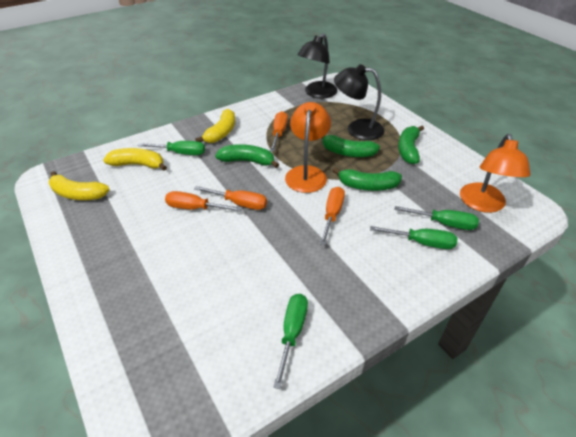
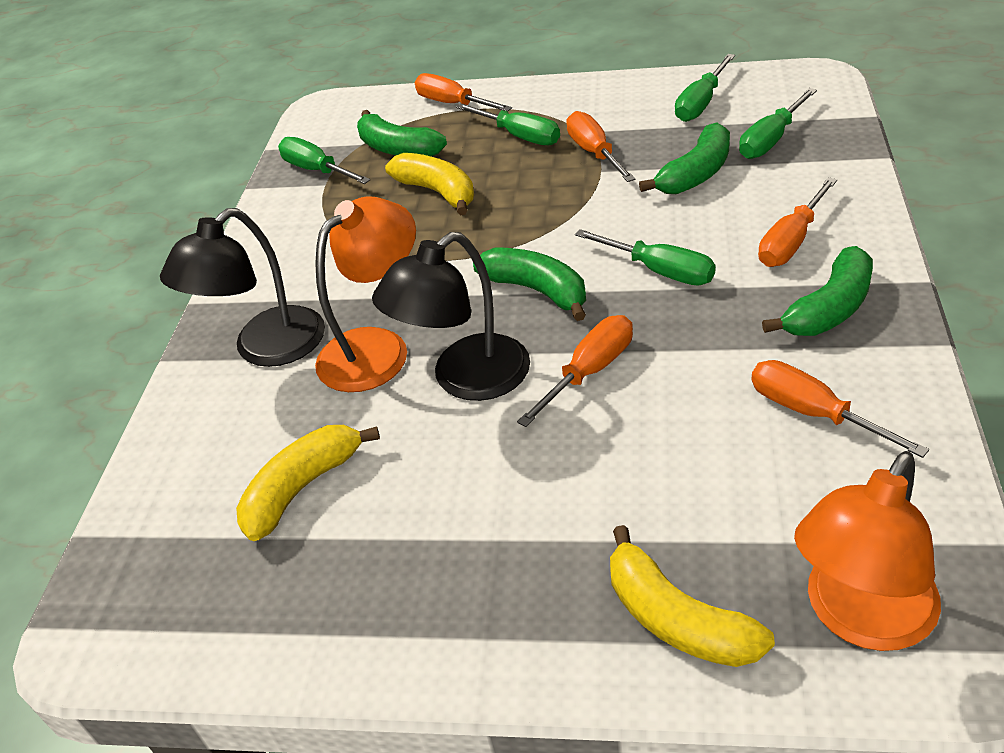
green screwdriver: [137,141,205,155] [273,294,308,389] [370,226,457,249] [394,206,479,230] = 4 -> [278,137,370,184] [456,103,560,145] [575,229,715,286] [675,54,735,122] [739,88,817,159] = 5
orange screwdriver: [165,191,242,211] [194,186,267,210] [270,111,288,152] [320,187,345,245] = 4 -> [415,73,512,112] [517,315,633,427] [566,111,635,182] [751,360,929,458] [758,177,837,267] = 5

